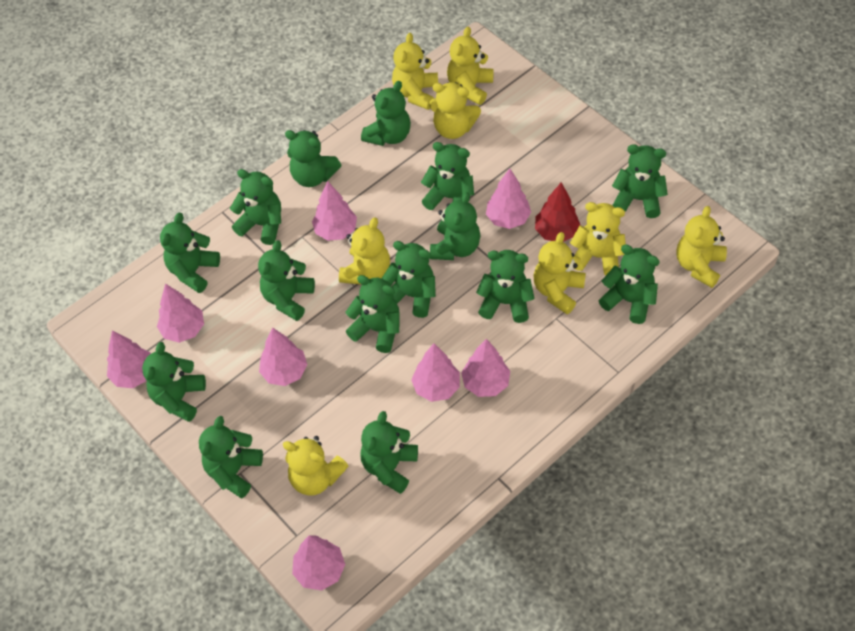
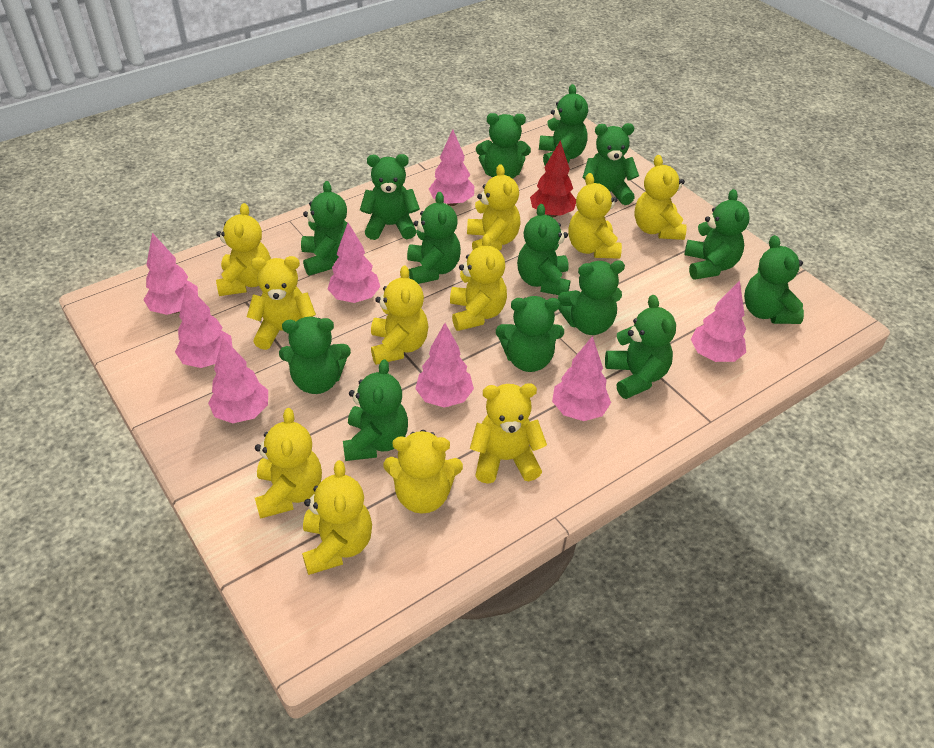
green teddy bear: [142,342,206,422] [160,213,220,293] [199,416,263,498] [230,169,281,245] [258,240,315,321] [285,130,341,187] [346,275,399,353] [360,411,418,494] [361,81,411,146] [382,241,436,318] [421,142,474,210] [430,192,480,260] [476,250,535,323] [599,244,660,324] [612,144,668,218] = 15 -> [279,317,351,394] [301,181,347,276] [343,359,408,461] [360,154,420,240] [407,192,461,284] [476,113,531,179] [496,296,564,372] [517,204,571,295] [539,84,588,165] [558,260,625,335] [583,123,639,205] [605,295,676,399] [684,189,750,280] [744,235,804,324] = 14
yellow teddy bear: [283,436,348,495] [339,217,390,285] [392,33,438,110] [429,82,481,139] [447,27,494,105] [534,232,586,314] [570,202,626,276] [676,206,727,288] = 8 -> [216,203,271,296] [247,256,316,350] [255,408,322,519] [302,460,372,575] [371,265,428,365] [383,430,463,514] [450,234,507,331] [467,164,521,250] [470,383,547,484] [568,173,622,259] [634,155,687,240] = 11

